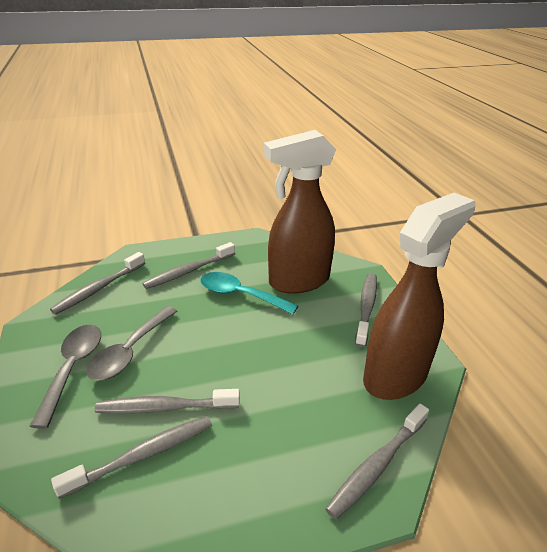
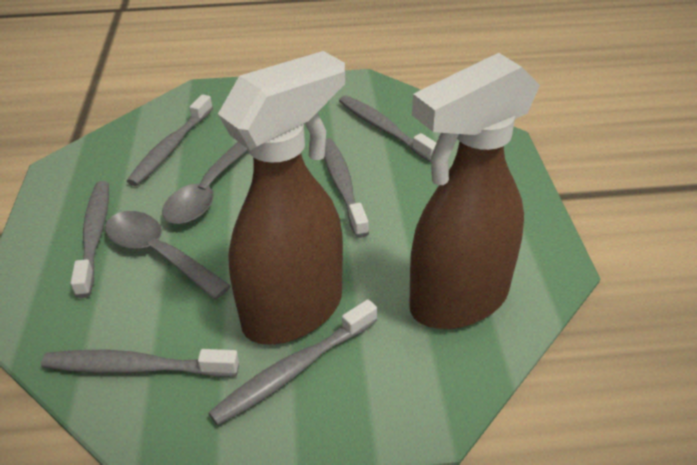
turquoise spoon: [200,272,298,314] = 1 -> none = 0

